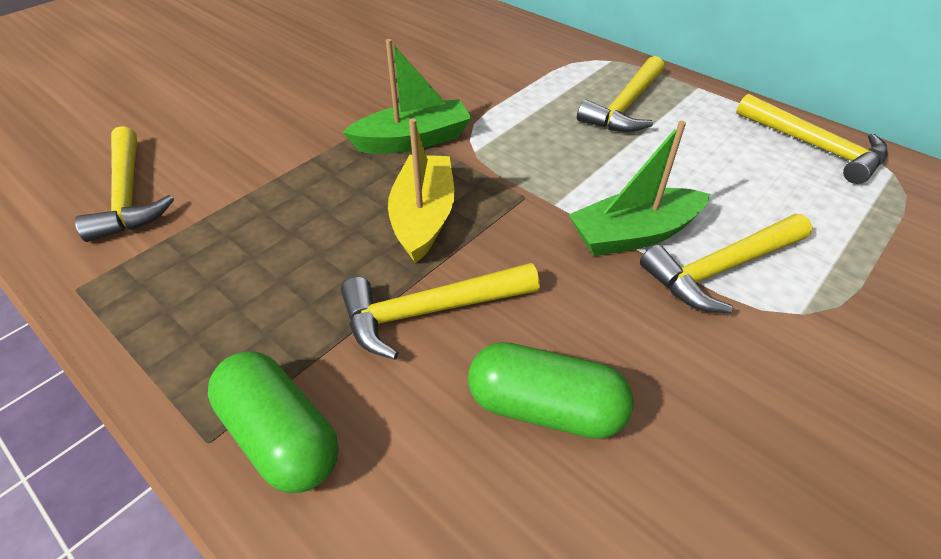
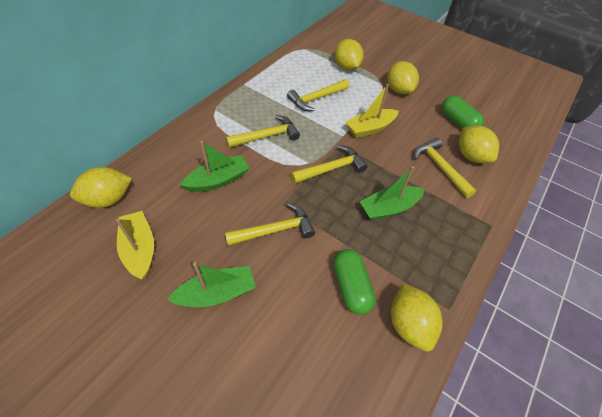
green boat: [343,39,472,154] [568,121,710,256] = 2 -> [167,262,256,307] [180,141,249,192] [360,166,425,220] = 3
yellow boat: [388,118,454,263] = 1 -> [116,211,154,279] [346,84,399,138] = 2
yellow lemon: none = 0 -> [70,167,132,208] [335,39,364,71] [387,61,419,94] [391,284,443,352] [459,125,499,163] = 5

